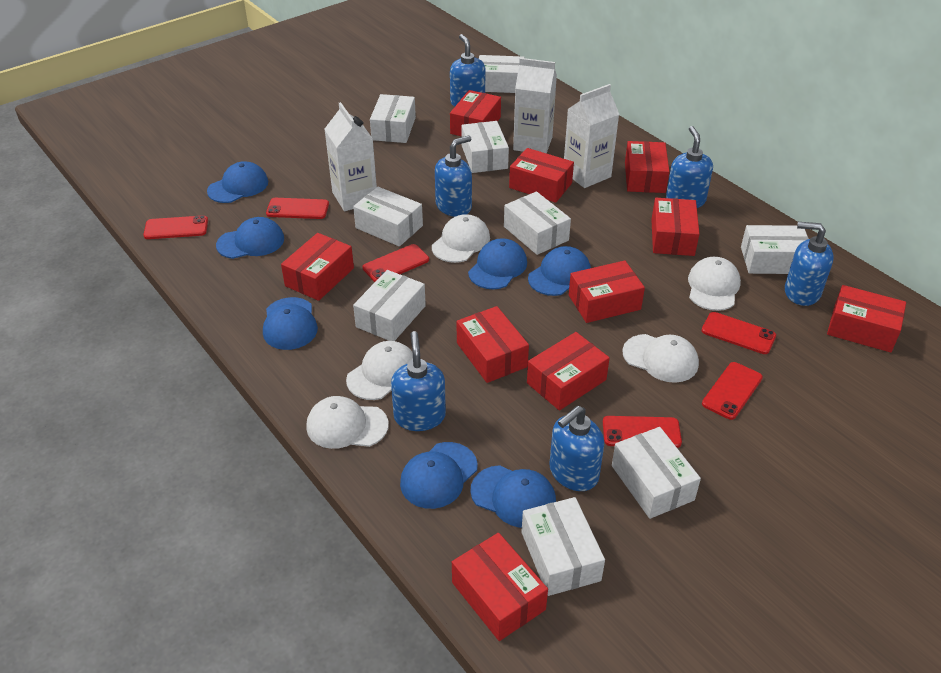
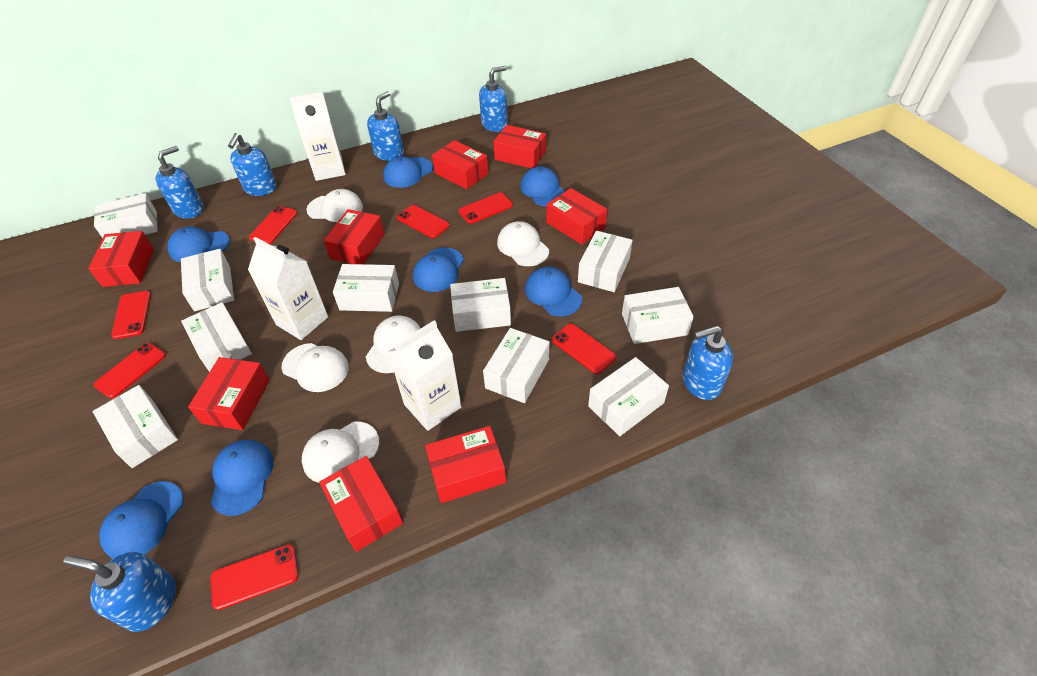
red box: [281,233,354,301] [450,90,501,136] [452,533,548,641] [456,306,529,383] [509,148,574,203] [527,332,610,411] [569,261,645,323] [625,141,670,193] [651,198,699,256] [827,285,906,352] = 10 -> [88,231,154,287] [188,357,270,430] [319,456,403,552] [323,209,385,264] [425,426,506,503] [432,140,488,189] [493,125,546,168] [546,188,608,245] = 8
red phone: [143,215,208,239] [266,198,329,219] [363,244,429,282] [603,416,682,448] [702,312,776,354] [702,362,763,420] = 6 -> [94,343,166,398] [111,291,151,339] [211,545,299,610] [249,206,298,244] [397,205,450,238] [459,192,513,224] [552,324,617,374] = 7
white box: [353,187,423,247] [353,270,426,341] [370,94,416,143] [461,121,509,173] [479,55,525,93] [504,191,571,255] [522,497,605,596] [612,427,701,519] [741,225,809,274] = 9 -> [93,385,178,468] [94,193,157,238] [181,249,234,311] [181,302,252,372] [333,264,399,312] [450,278,511,332] [483,328,550,403] [578,231,633,292] [588,357,669,436] [622,287,694,344] = 10

